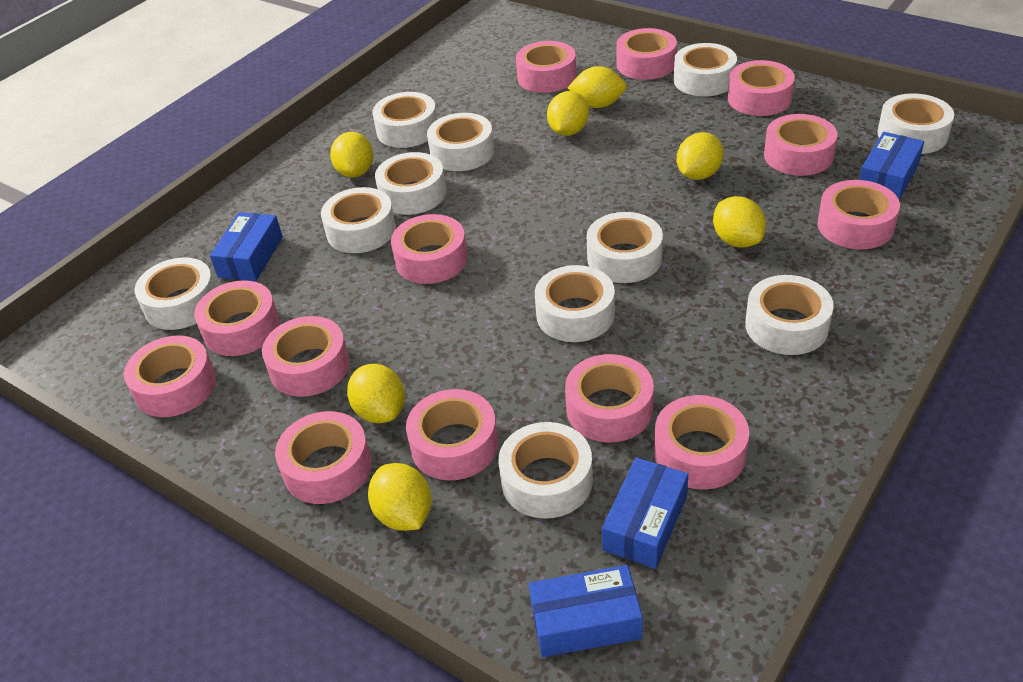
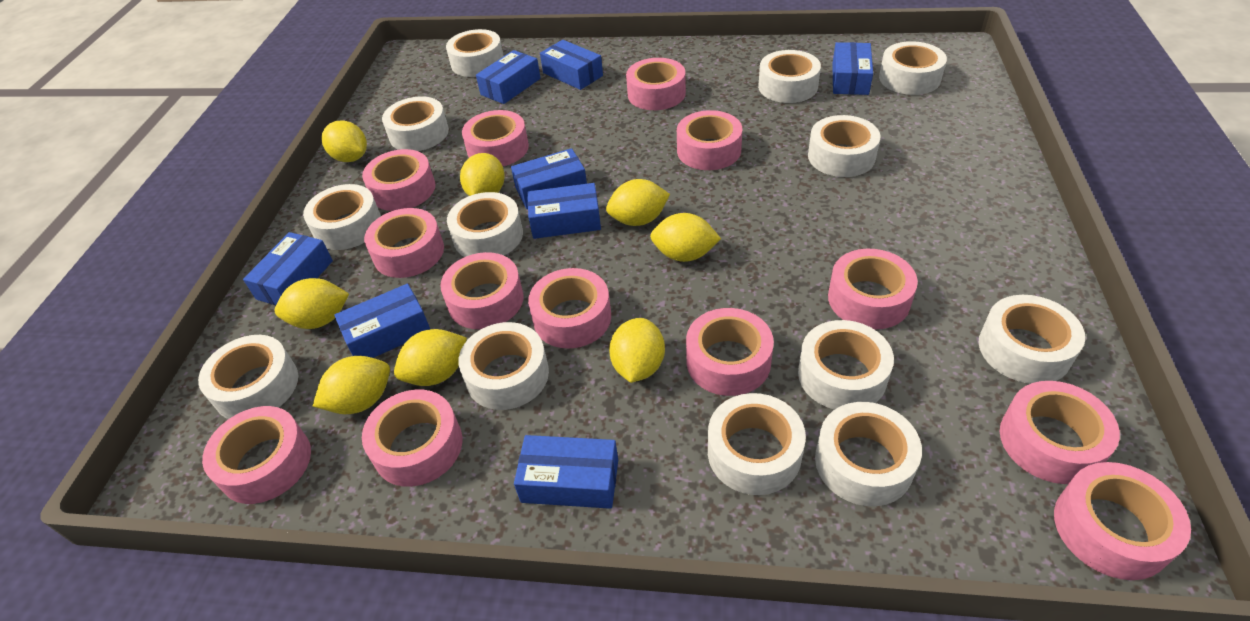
blue box: [210,212,283,281] [529,565,643,657] [602,457,688,569] [859,132,924,200] = 4 -> [243,232,333,305] [334,284,430,358] [476,50,541,104] [511,148,587,209] [514,435,618,509] [527,183,601,239] [540,40,603,90] [832,42,873,95] = 8
white tape: [135,258,216,330] [321,187,396,253] [373,92,437,148] [375,152,446,215] [427,113,494,171] [498,422,593,519] [535,265,615,342] [587,212,663,283] [674,43,737,96] [745,275,834,355] [877,93,954,154] = 11 -> [198,335,298,419] [303,184,381,250] [382,96,449,151] [446,29,504,77] [447,192,523,257] [458,322,549,410] [708,393,806,495] [758,50,821,103] [798,320,894,410] [808,115,881,177] [815,402,922,506] [879,41,947,95] [979,295,1085,384] = 13
yellow lemon: [330,132,374,177] [347,364,405,423] [368,463,432,531] [547,91,589,136] [568,66,627,108] [677,132,724,180] [713,196,766,248] = 7 -> [275,278,349,329] [313,356,390,414] [321,120,367,162] [394,329,467,386] [460,153,505,196] [606,179,670,226] [609,318,665,383] [650,213,721,262] = 8

